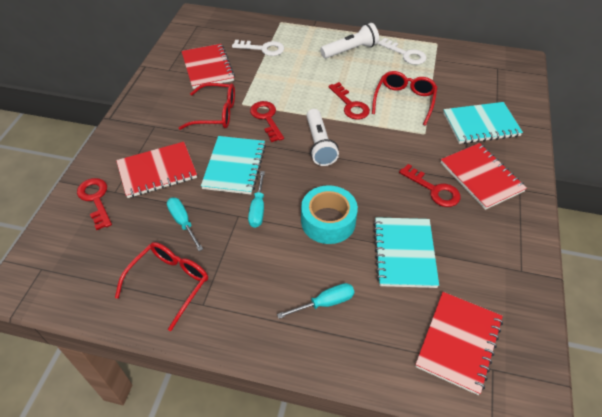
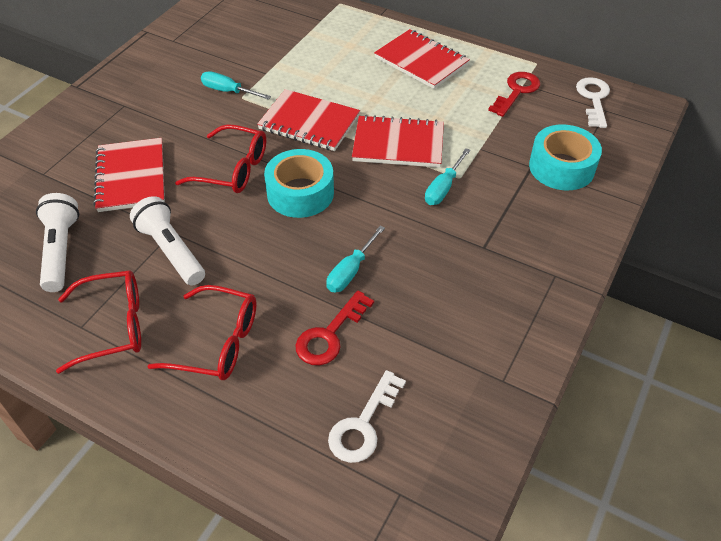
red key: [77,178,112,230] [250,101,284,142] [329,82,370,120] [399,164,461,207] = 4 -> [295,290,374,366] [488,72,540,117] = 2
turquoise notebook: [201,136,266,194] [373,217,439,288] [443,102,523,144] = 3 -> none = 0
turquoise tape: [301,185,358,244] = 1 -> [264,149,334,218] [529,125,602,190] = 2

